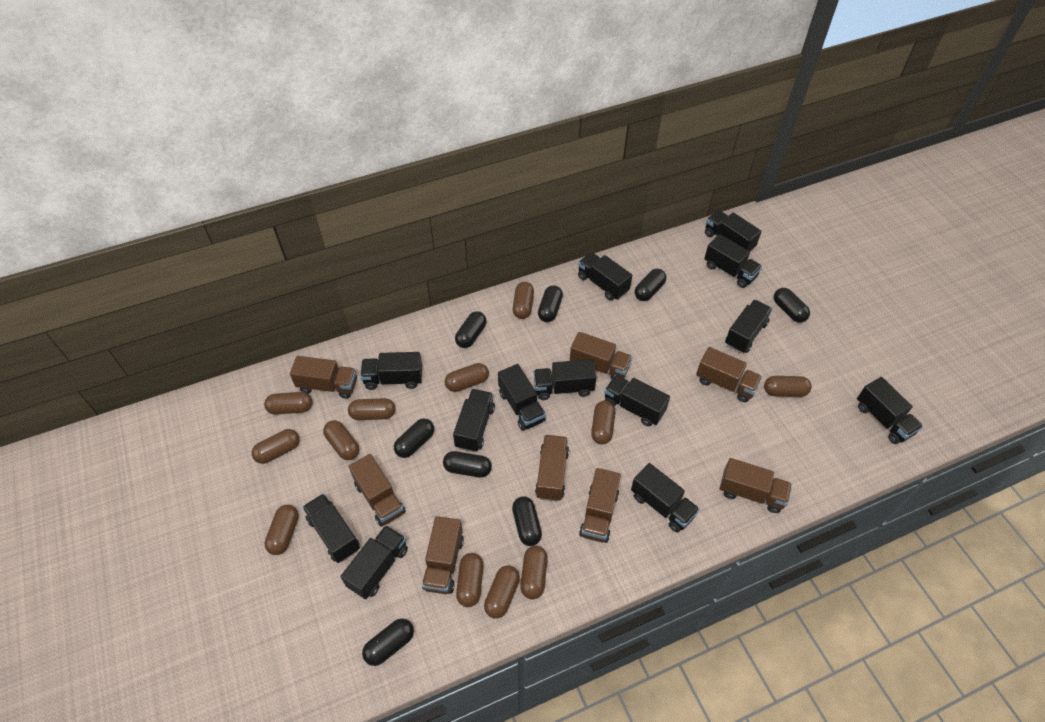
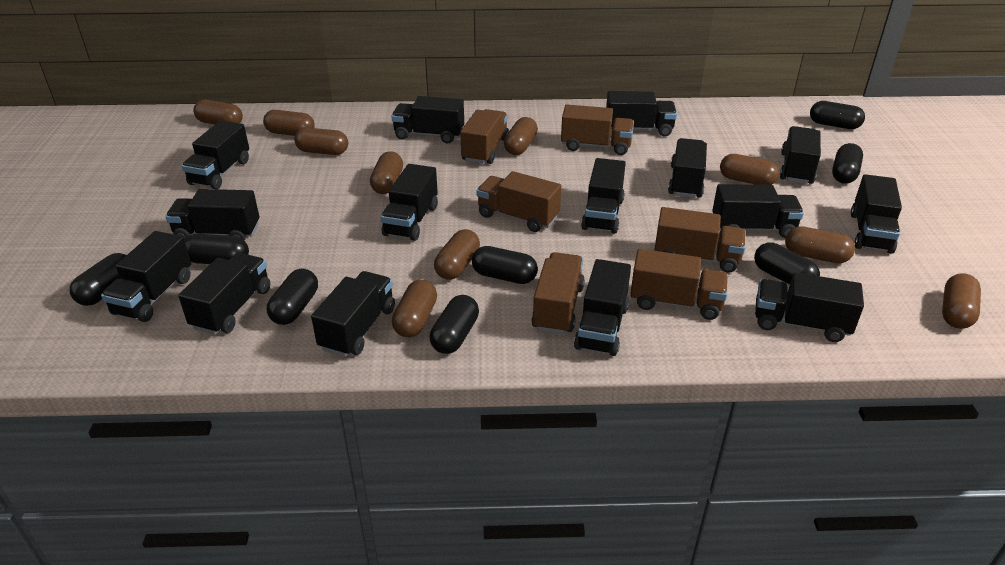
black truck: [302,493,360,563] [341,525,408,599] [360,352,422,390] [453,389,495,452] [498,364,546,431] [534,359,597,400] [578,252,632,301] [604,375,670,426] [631,463,700,532] [704,234,762,288] [705,210,762,252] [725,300,772,353] [857,377,923,444] = 13 -> [101,231,191,322] [166,189,259,241] [178,253,270,335] [182,121,249,189] [311,271,395,357] [381,164,438,241] [391,96,464,143] [574,259,631,356] [581,158,626,234] [606,91,677,137] [668,138,707,198] [712,184,804,238] [755,273,864,342] [780,126,821,184] [851,174,902,254] = 15
brown capsule: [252,429,300,464] [264,392,313,415] [264,505,299,555] [323,420,359,460] [348,398,395,420] [445,363,489,392] [456,553,483,607] [484,565,520,618] [513,282,534,319] [520,546,548,599] [591,401,615,444] [764,376,812,397] = 12 -> [193,100,243,125] [263,110,315,136] [294,128,348,155] [370,151,403,194] [392,279,437,337] [434,229,480,280] [504,117,538,155] [720,154,779,185] [785,226,855,263] [942,273,981,329] = 10
brown truck: [290,356,357,399] [349,454,405,527] [422,516,464,594] [535,435,569,501] [570,332,632,380] [579,468,621,543] [696,347,762,402] [720,458,792,513] = 8 -> [460,109,509,164] [476,171,561,232] [531,252,585,334] [561,105,634,155] [630,249,728,320] [655,207,746,273] = 6

